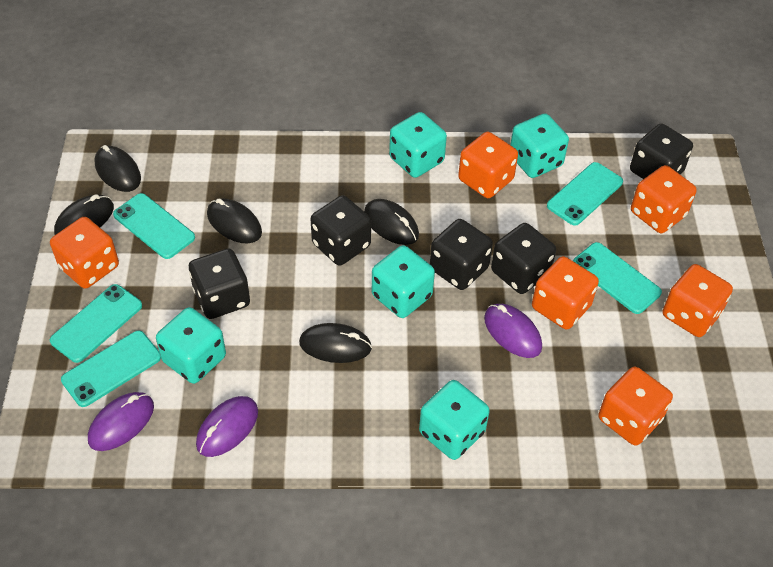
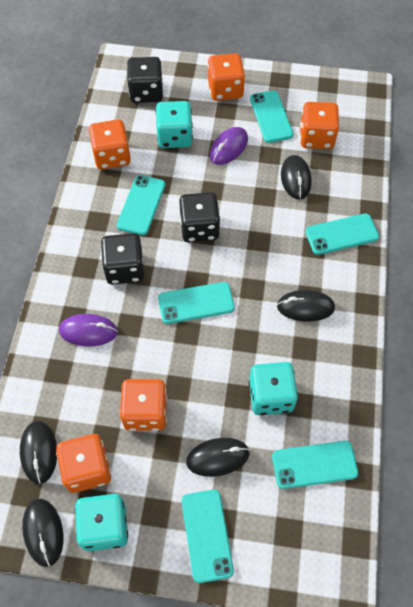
black dice: [189,248,250,319] [311,195,371,266] [430,219,493,290] [491,223,556,294] [630,123,693,179] = 5 -> [101,233,144,285] [127,57,163,103] [179,192,220,242] = 3
orange dice: [50,217,119,289] [458,132,518,198] [532,256,599,329] [598,367,673,446] [631,165,697,233] [663,264,733,337] = 6 -> [56,434,111,493] [89,119,131,170] [120,379,167,431] [208,53,245,101] [300,102,340,149] = 5
purple mouse: [88,392,154,451] [196,396,258,457] [484,304,542,358] = 3 -> [59,314,118,346] [210,127,248,165] = 2
turquoise dice: [156,307,226,384] [372,245,435,318] [389,112,447,178] [419,380,490,460] [510,114,569,178] = 5 -> [75,494,128,551] [155,101,193,148] [249,362,298,415] = 3
turquoise phone: [50,284,142,363] [61,331,161,407] [113,193,195,259] [547,162,623,225] [573,242,662,314] = 5 -> [117,175,165,235] [158,282,235,324] [181,490,234,583] [250,90,293,143] [272,441,358,489] [305,214,379,255] = 6

